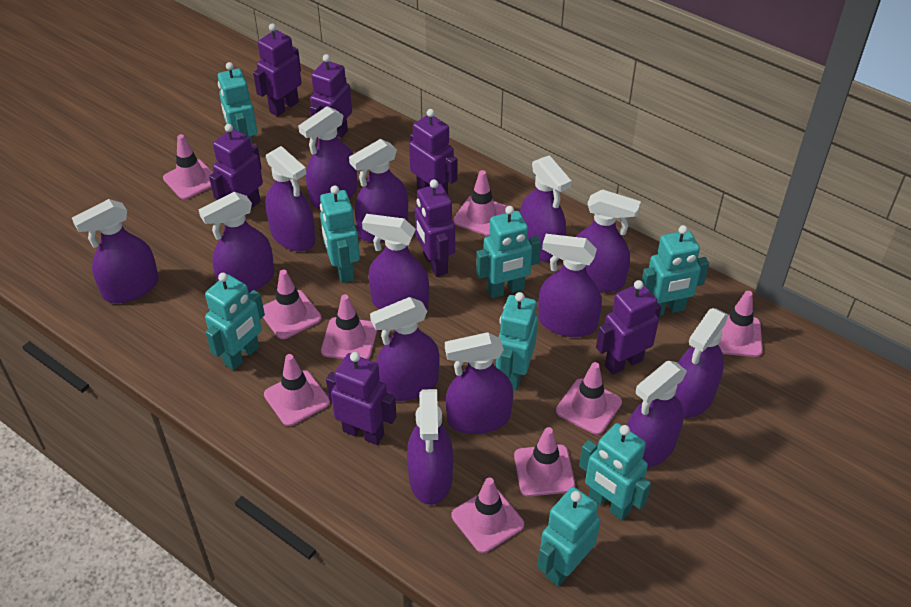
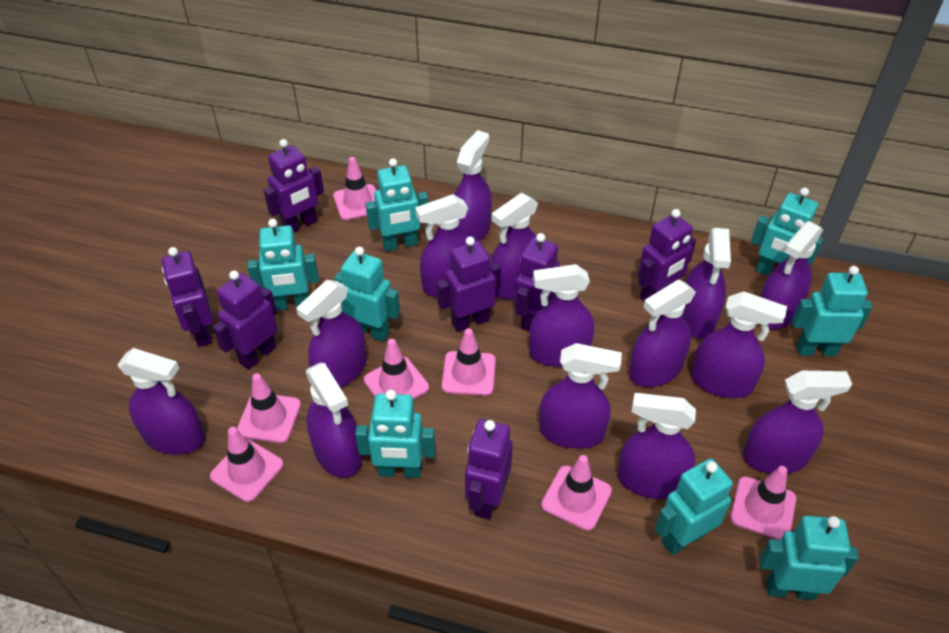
pink traffic cone: [163,134,213,200] [263,270,322,339] [264,354,330,426] [321,294,377,360] [452,478,524,553] [453,170,507,236] [514,427,575,497] [556,362,622,435] [718,291,763,357] = 9 -> [210,427,284,502] [237,373,301,443] [333,157,376,220] [364,339,429,400] [442,328,496,396] [541,455,612,531] [730,466,796,540] = 7

